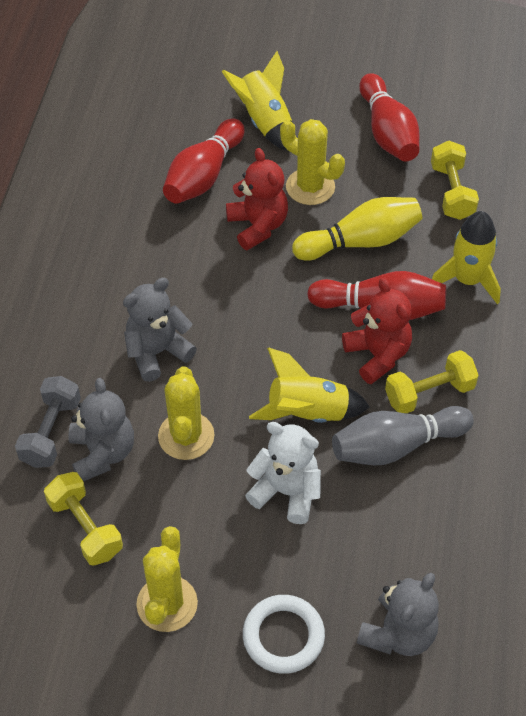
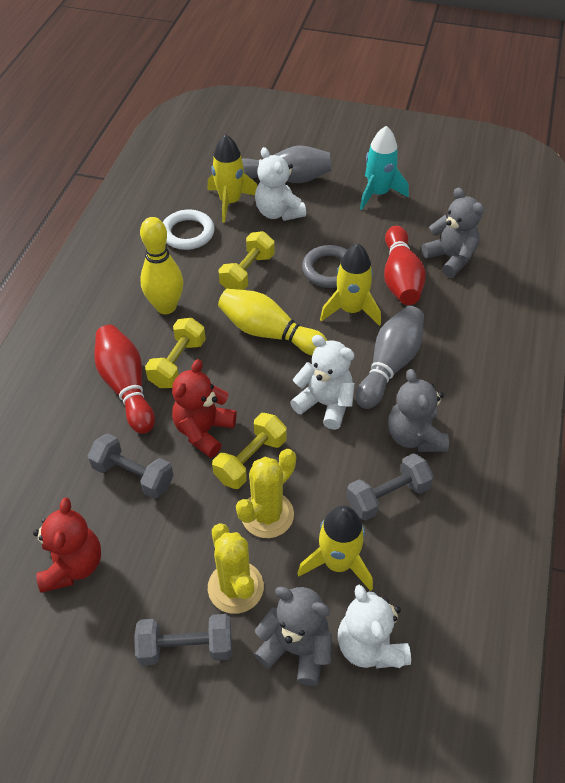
grey bowling pin: [332,406,474,465] = 1 -> [242,146,331,183] [356,306,424,409] = 2
grey dumbbell: [15,376,81,468] = 1 -> [88,434,174,499] [134,614,232,666] [346,453,434,521] = 3
grey ring: none = 0 -> [302,245,347,288] = 1
red bowling pin: [163,119,245,204] [307,271,446,320] [359,73,419,161] = 3 -> [94,325,155,434] [384,226,426,305] = 2
turquoise rocket: none = 0 -> [360,126,409,210] = 1
white teddy bear: [245,422,321,524] = 1 -> [255,147,306,221] [290,335,355,430] [338,585,411,668] = 3
yellow bowling pin: [292,197,422,261] = 1 -> [140,217,183,314] [218,288,328,355] = 2
yellow cactus: [136,526,198,632] [158,366,215,460] [280,119,345,205] = 3 -> [208,523,264,614] [236,449,296,538] = 2

